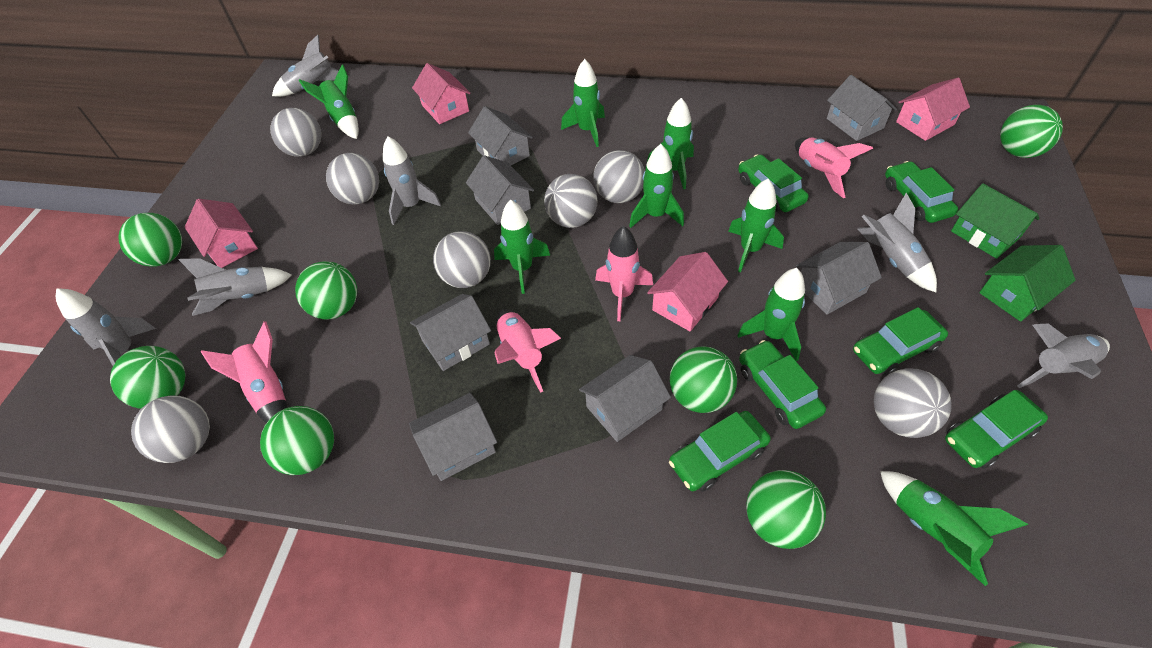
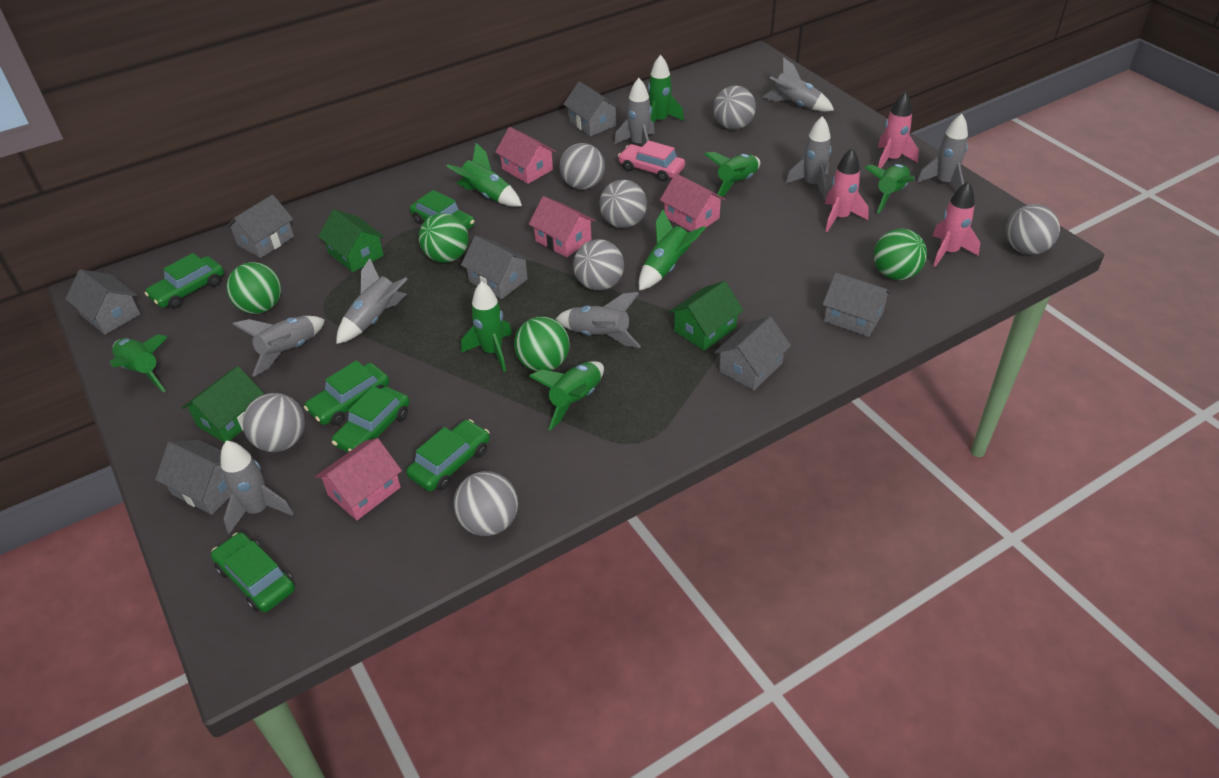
green ball: [110,346,186,409] [118,213,182,267] [260,406,334,475] [295,261,357,320] [670,346,737,413] [746,470,826,549] [1000,105,1063,158] = 7 -> [226,262,281,314] [419,213,469,263] [514,316,570,372] [874,229,927,280] = 4
green house: [951,183,1040,259] [979,245,1076,322] = 2 -> [182,366,264,443] [318,209,385,272] [669,281,744,351] = 3
grey rocket: [56,288,156,366] [178,258,292,316] [272,35,339,97] [383,136,441,225] [857,193,937,292] [1017,324,1110,388] = 6 -> [221,440,293,534] [233,316,325,377] [336,258,407,344] [555,292,641,348] [614,78,655,146] [762,57,834,112] [786,116,832,200] [917,114,968,191] = 8
pink car: none = 0 -> [618,141,685,182] = 1
pink rocket: [201,321,287,423] [494,309,561,393] [595,226,653,321] [795,137,873,198] = 4 -> [825,148,869,232] [878,91,919,168] [932,181,980,267] = 3

